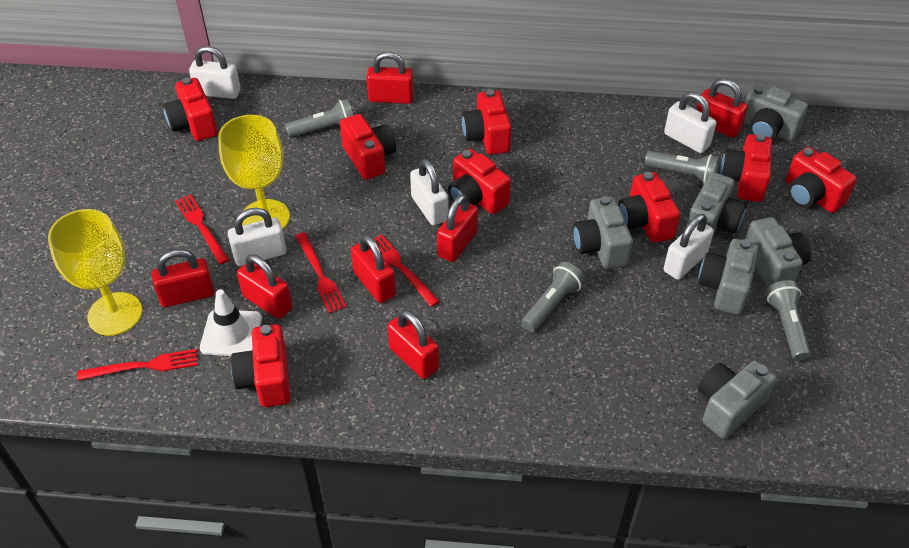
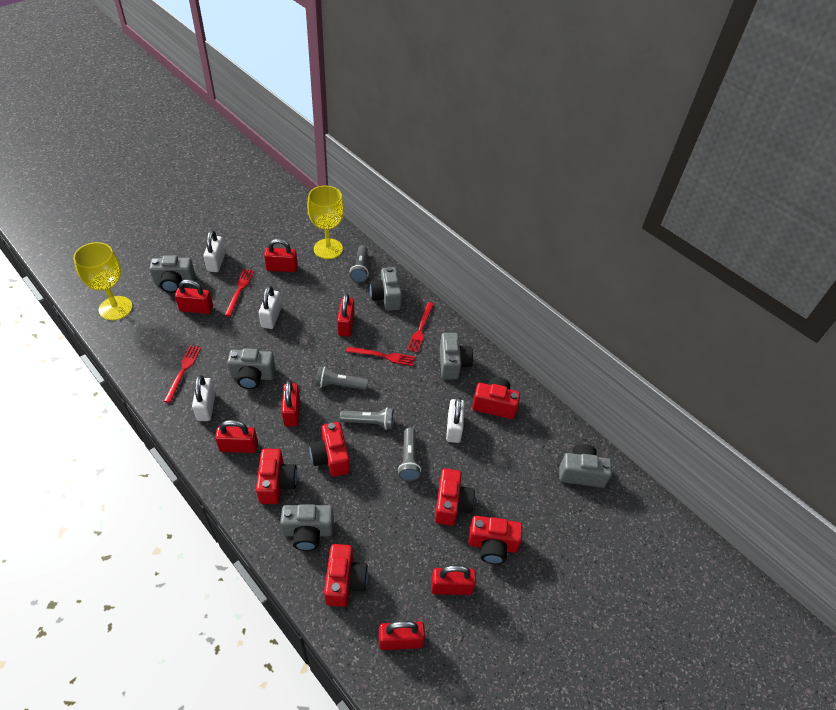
red camera: [163,78,218,141] [231,324,291,407] [340,114,396,180] [448,149,511,214] [462,89,512,155] [618,172,680,243] [720,134,772,202] [786,147,857,213] = 8 -> [256,449,297,504] [309,422,350,477] [324,544,368,607] [435,468,475,526] [468,516,523,564] [472,377,520,419] = 6
white padlock: [189,46,241,99] [228,208,286,266] [410,159,448,226] [664,92,716,153] [664,214,714,280] = 5 -> [192,375,215,421] [203,230,226,272] [259,286,282,329] [446,397,465,443] = 4
white traffic cone: [200,289,262,356] = 1 -> none = 0

